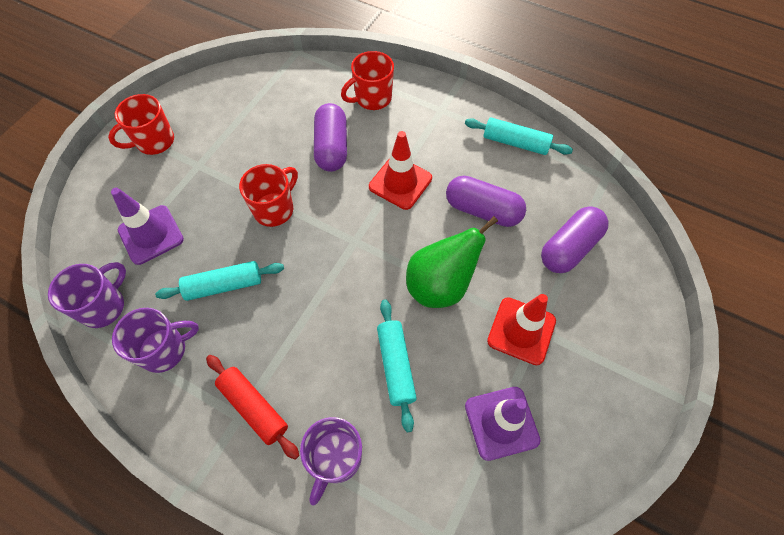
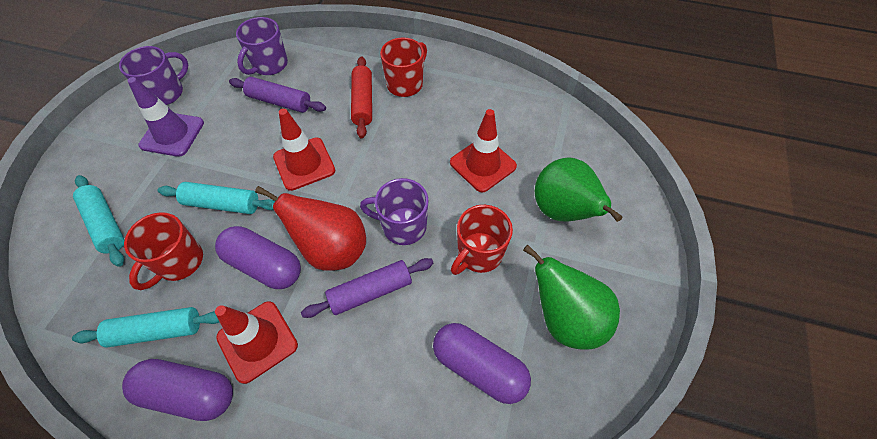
green pear: [406,216,498,308] = 1 -> [523,244,620,350] [535,157,623,222] = 2
purple rolling pin: none = 0 -> [229,77,326,113] [301,258,434,318] = 2
purple traffic cone: [111,188,184,265] [465,387,540,461] = 2 -> [127,77,204,157] = 1
red pear: none = 0 -> [255,186,366,271] = 1
red traffic cone: [369,131,432,210] [487,294,556,365] = 2 -> [215,301,298,384] [273,108,335,191] [450,109,517,193] = 3

